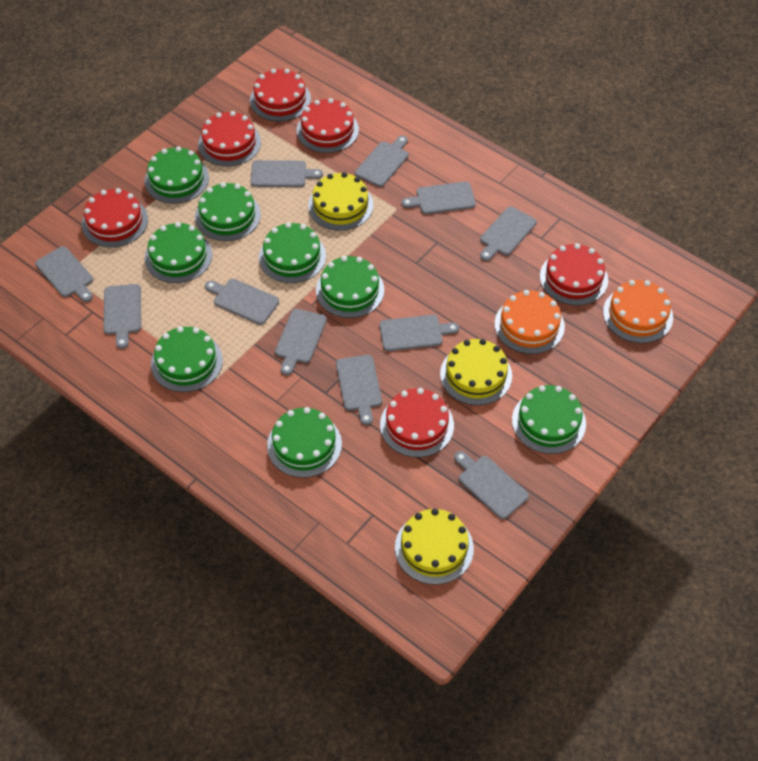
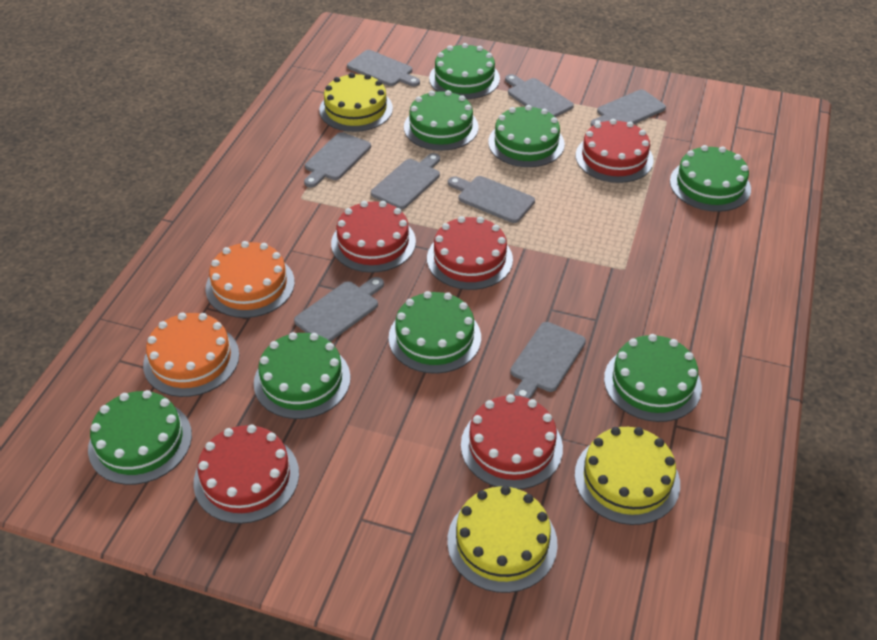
grey cutting board: [35,246,93,302] [104,284,141,349] [205,279,279,325] [250,160,323,187] [275,309,327,375] [336,355,382,425] [355,136,409,187] [379,315,459,351] [402,182,476,214] [454,451,529,519] [480,206,537,261] = 11 -> [294,277,384,342] [304,132,371,187] [347,50,420,87] [371,153,440,209] [448,176,535,223] [505,74,574,117] [510,322,586,399] [590,90,666,127] = 8
red cake: [82,188,148,247] [198,111,261,166] [250,69,311,122] [297,98,359,153] [380,388,454,457] [540,243,608,305] = 6 -> [193,424,299,524] [331,201,416,273] [427,216,513,290] [461,394,563,489] [576,119,654,183] = 5

